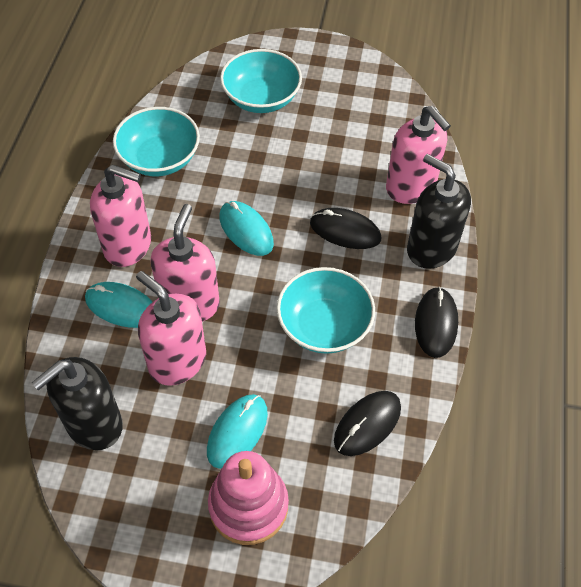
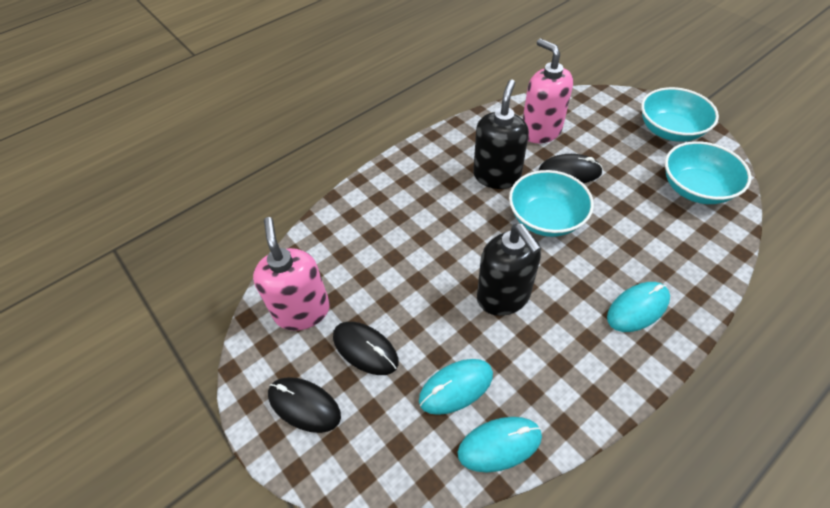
pink soap dispenser: [90,165,151,267] [136,271,206,386] [151,204,220,322] [386,105,451,204] = 4 -> [253,217,330,331] [523,39,573,143] = 2
pink stacking toy: [208,451,289,545] = 1 -> none = 0

